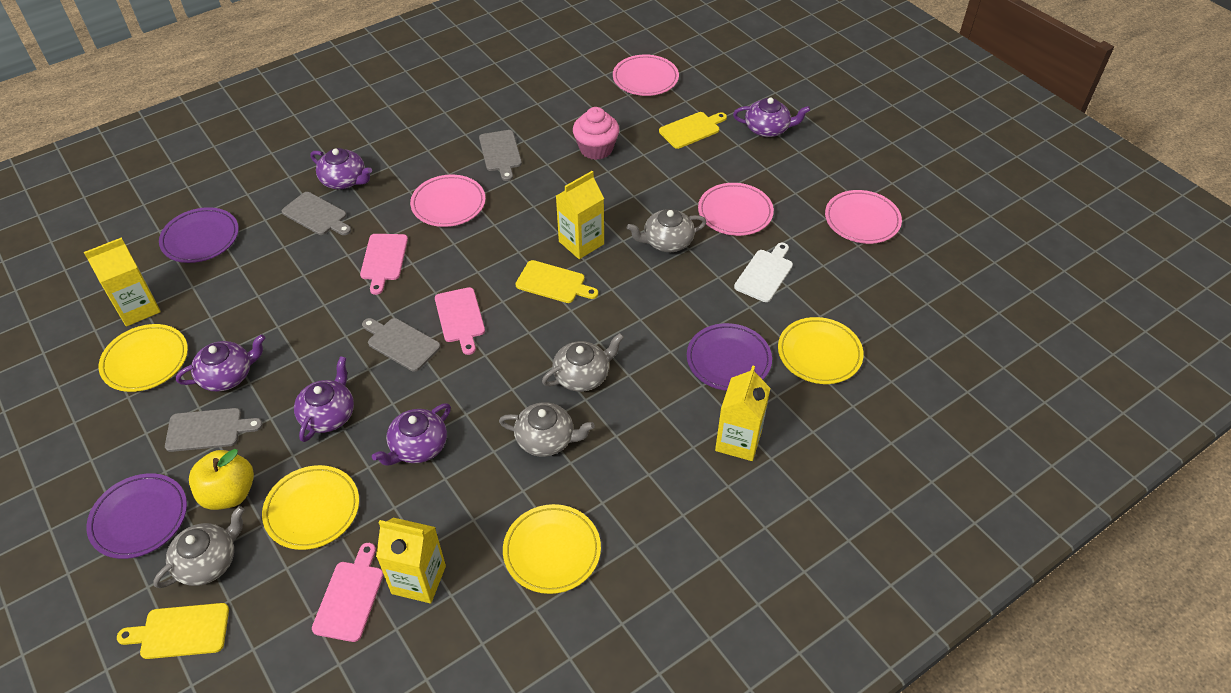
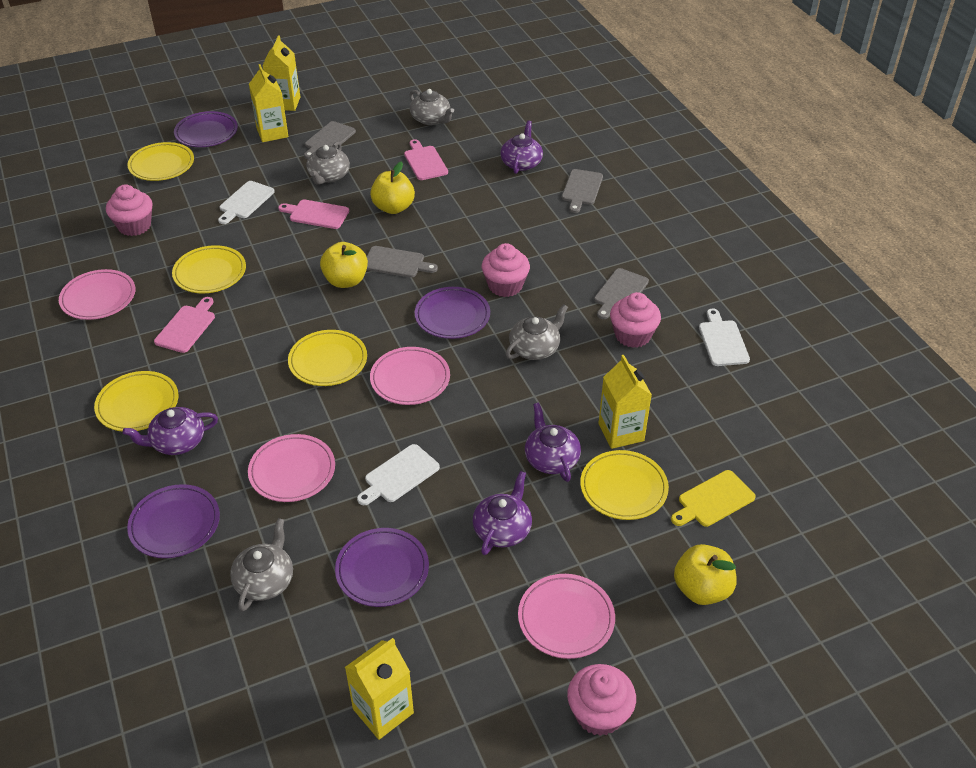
pink cupcake: [573,107,619,160] = 1 -> [106,185,152,236] [482,243,530,297] [567,664,636,736] [610,292,661,348] = 4
purple plate: [87,473,187,559] [159,207,239,263] [687,323,772,391] = 3 -> [127,484,220,558] [174,111,238,147] [335,528,429,607] [415,287,490,339] = 4
purple teapot: [176,334,265,392] [294,356,354,442] [311,148,372,189] [372,403,451,466] [733,98,810,137] = 5 -> [123,407,218,455] [472,471,532,555] [500,121,543,174] [525,403,581,482] = 4
white cutting board: [734,243,793,302] = 1 -> [218,181,275,224] [357,444,440,505] [699,309,750,366] = 3
yellow apple: [189,449,254,510] = 1 -> [320,242,368,288] [370,162,415,214] [674,544,736,605] = 3
yellow cutting board: [117,603,229,659] [516,260,598,303] [659,112,727,149] = 3 -> [671,470,756,527] = 1
yellow plate: [99,324,188,392] [262,465,359,550] [503,504,601,594] [778,317,864,384] = 4 -> [94,371,179,432] [127,142,194,181] [172,245,246,293] [288,330,367,386] [580,450,669,520] = 5

